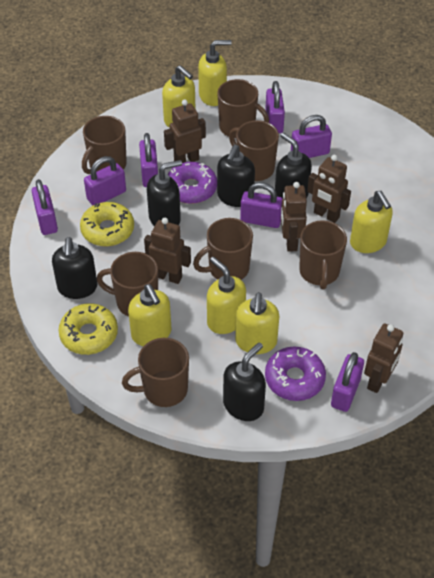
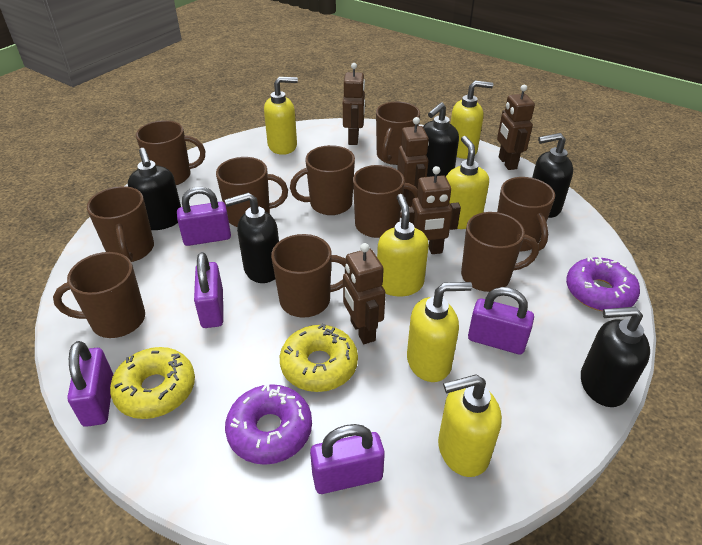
brown mug: [82,116,127,174] [96,252,158,317] [122,338,189,407] [193,218,253,280] [217,79,269,138] [229,120,279,181] [299,220,347,289] = 7 -> [53,252,145,338] [87,186,154,262] [136,120,205,185] [216,157,288,227] [271,234,346,318] [290,145,355,215] [353,165,418,238] [376,102,420,165] [461,212,539,292] [497,177,555,251] = 10
purple padlock: [32,179,58,235] [84,156,126,205] [139,133,158,187] [240,182,283,228] [265,81,285,133] [291,115,332,158] [331,352,364,412] = 7 -> [67,341,113,427] [177,187,231,246] [194,252,223,328] [310,424,385,494] [468,287,534,355] = 5

